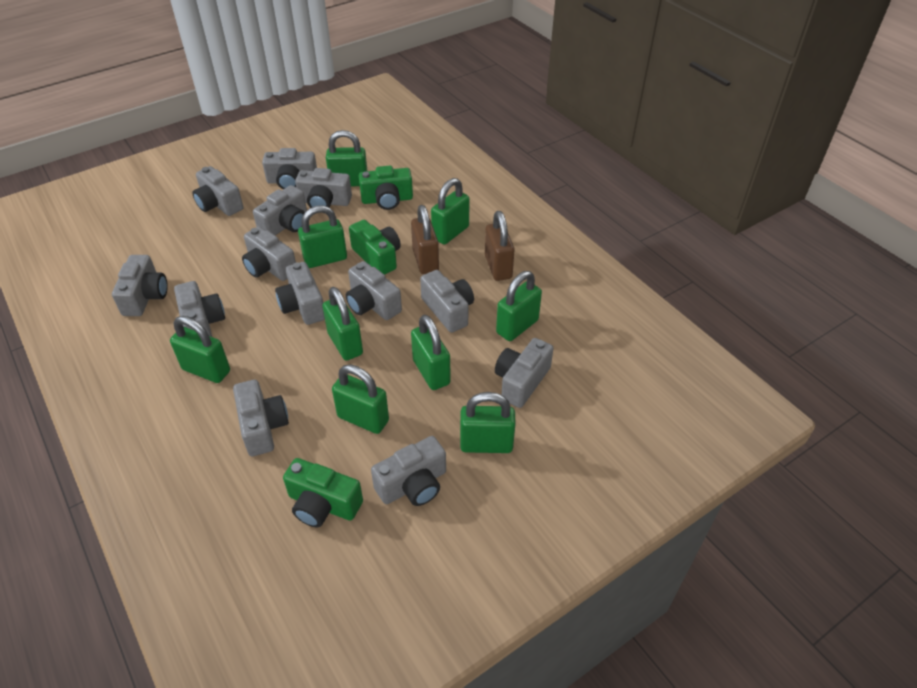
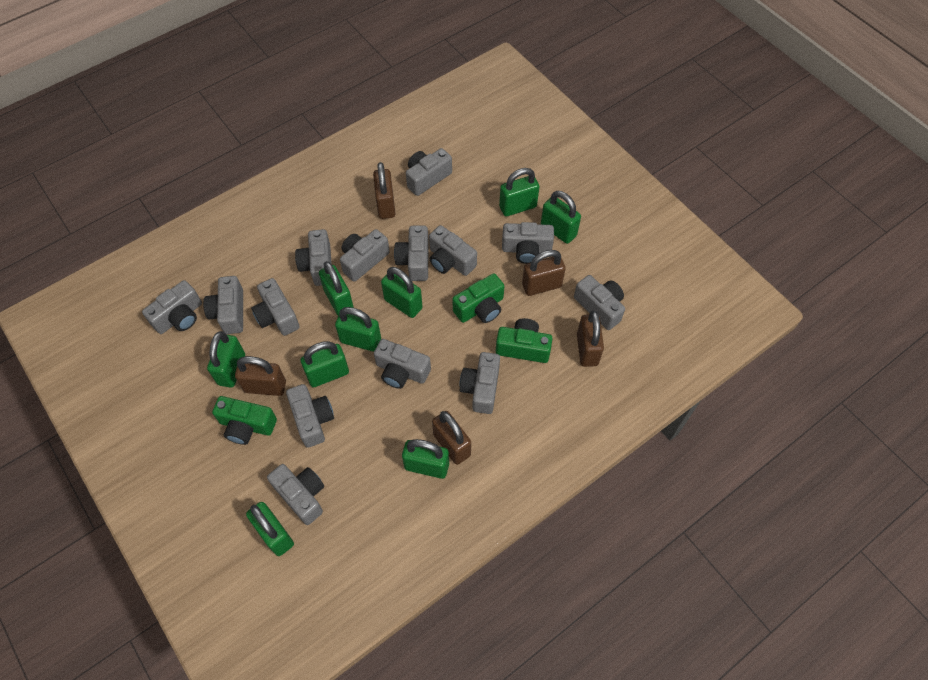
brown padlock: [411,205,439,274] [485,211,515,281] = 2 -> [235,356,286,396] [373,162,396,219] [432,411,471,465] [522,250,566,296] [577,311,604,367] = 5
grey camera: [112,255,168,316] [174,281,225,337] [192,166,243,216] [233,380,289,456] [242,227,296,281] [253,185,307,235] [262,148,317,189] [275,262,325,325] [295,168,352,208] [346,261,402,320] [371,436,446,506] [420,270,474,333] [495,338,554,408] = 13 -> [142,280,202,334] [203,276,243,334] [251,278,300,336] [267,464,324,525] [286,384,334,448] [295,229,332,286] [340,229,390,282] [374,339,431,389] [394,226,429,281] [406,148,452,196] [429,225,477,276] [459,352,500,414] [502,222,554,264] [574,275,625,330] = 14

